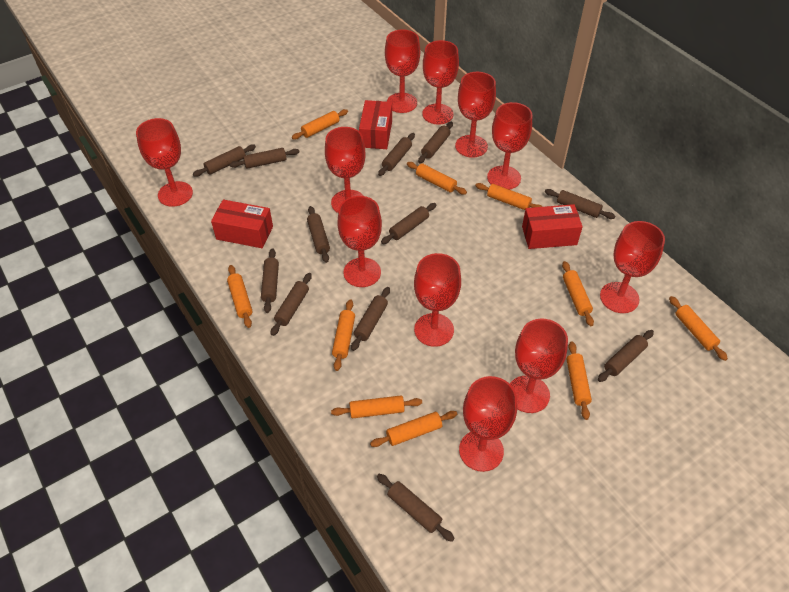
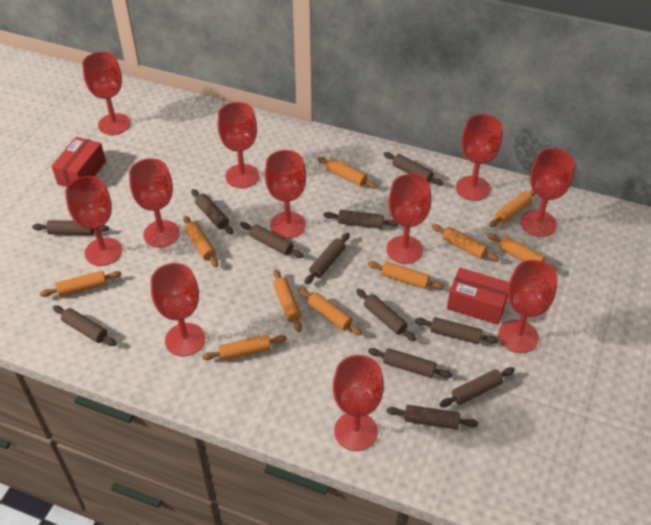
red box: [211,200,273,248] [359,100,392,149] [522,204,583,249] = 3 -> [52,137,106,187] [447,267,509,325] = 2

